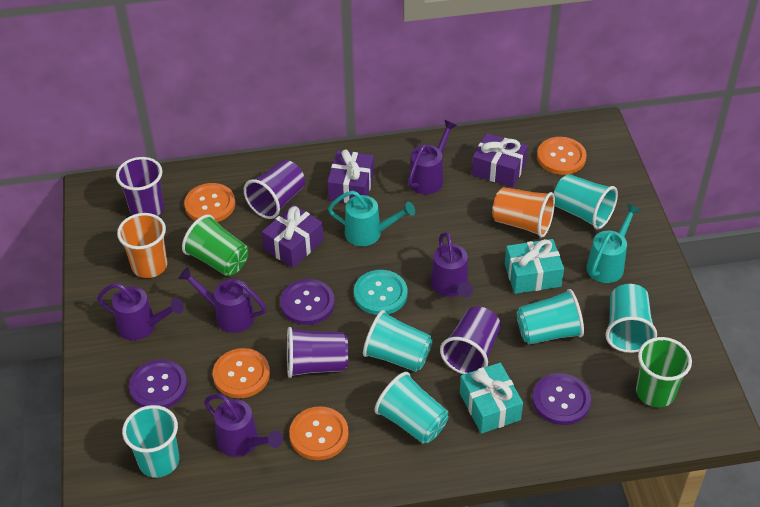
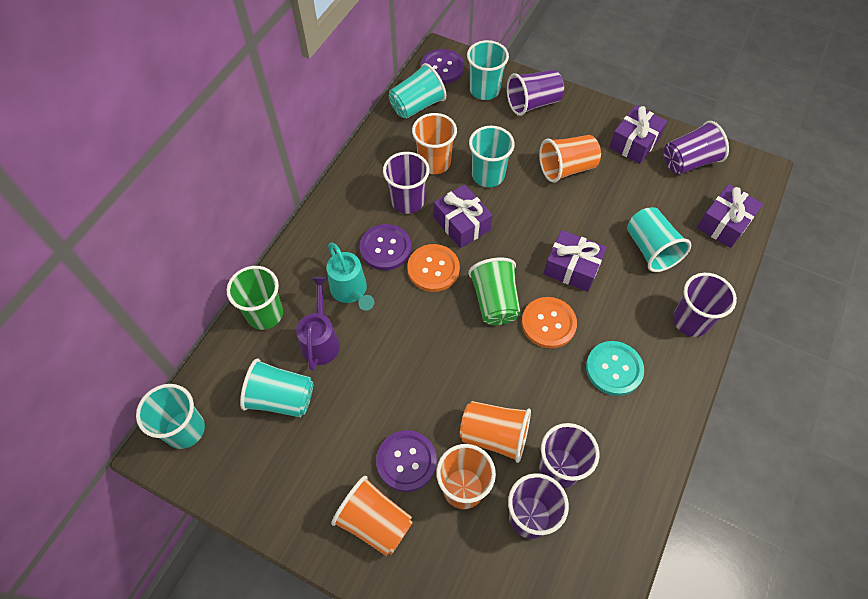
orange button: [184,183,235,222] [213,348,270,398] [289,406,349,460] [537,137,587,175] = 4 -> [407,244,460,292] [522,297,577,349] = 2
orange cup: [117,213,168,278] [492,187,555,238] = 2 -> [331,476,413,556] [412,113,457,174] [436,444,496,509] [460,401,531,463] [539,135,601,183] = 5
purple cup: [116,157,164,216] [244,160,305,219] [287,327,348,378] [440,306,501,375] = 4 -> [383,152,430,214] [507,70,564,116] [508,473,569,539] [539,423,599,488] [664,121,729,174] [673,273,737,337] = 6
purple gift: [262,205,324,268] [327,149,374,203] [472,133,528,187] = 3 -> [434,184,493,248] [544,230,607,292] [609,105,667,164] [697,184,763,248] = 4
purple watering can: [97,283,184,340] [178,267,266,333] [204,394,283,457] [408,120,457,194] [431,232,473,298] = 5 -> [296,276,340,371] = 1
turquoise gift: [460,363,523,434] [505,239,564,294] = 2 -> none = 0
turquoise watering can: [328,190,415,246] [586,203,641,283] = 2 -> [326,243,374,311] = 1

